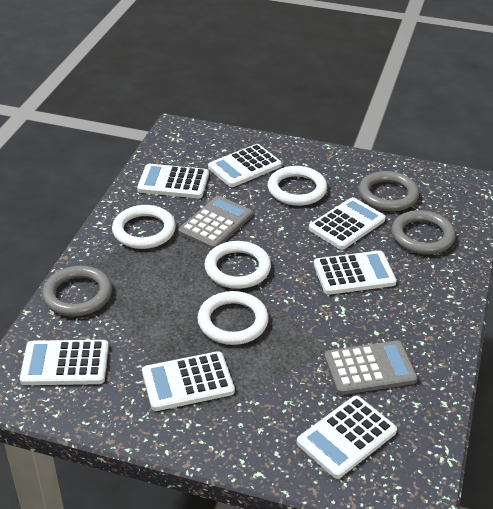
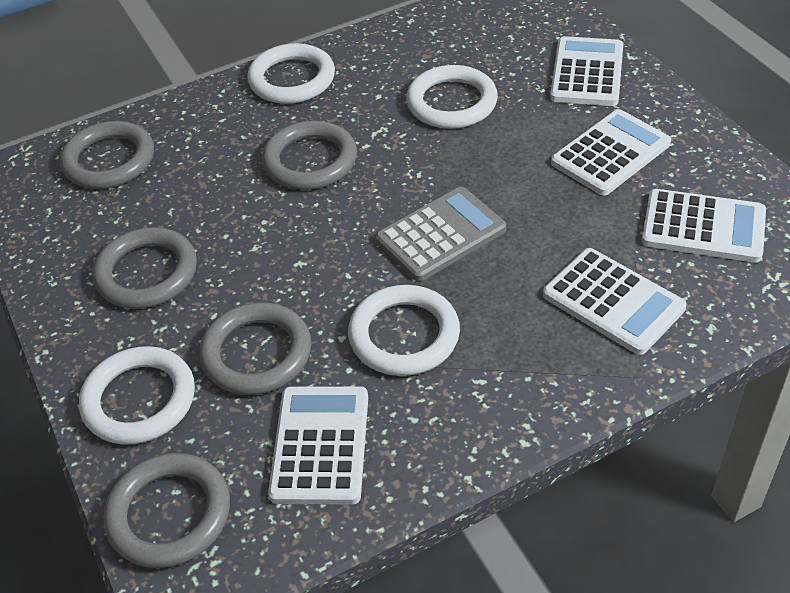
grey calculator: [178,196,253,249] [324,340,418,395] = 2 -> [375,187,506,281] = 1
grey ring: [42,266,112,317] [359,171,419,211] [391,210,456,255] = 3 -> [60,121,154,189] [93,227,197,309] [103,453,230,568] [199,302,311,395] [262,120,357,190] = 5
white calculator: [20,340,109,385] [137,164,209,198] [142,351,235,411] [208,144,282,187] [297,396,397,479] [309,197,386,250] [314,251,397,295] = 7 -> [268,386,368,505] [543,248,686,355] [550,36,623,106] [551,109,671,196] [641,189,766,263] = 5

